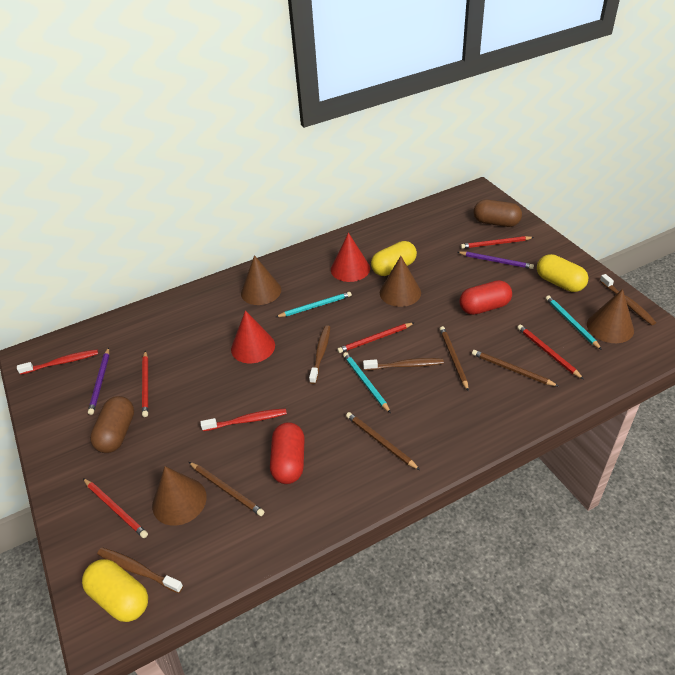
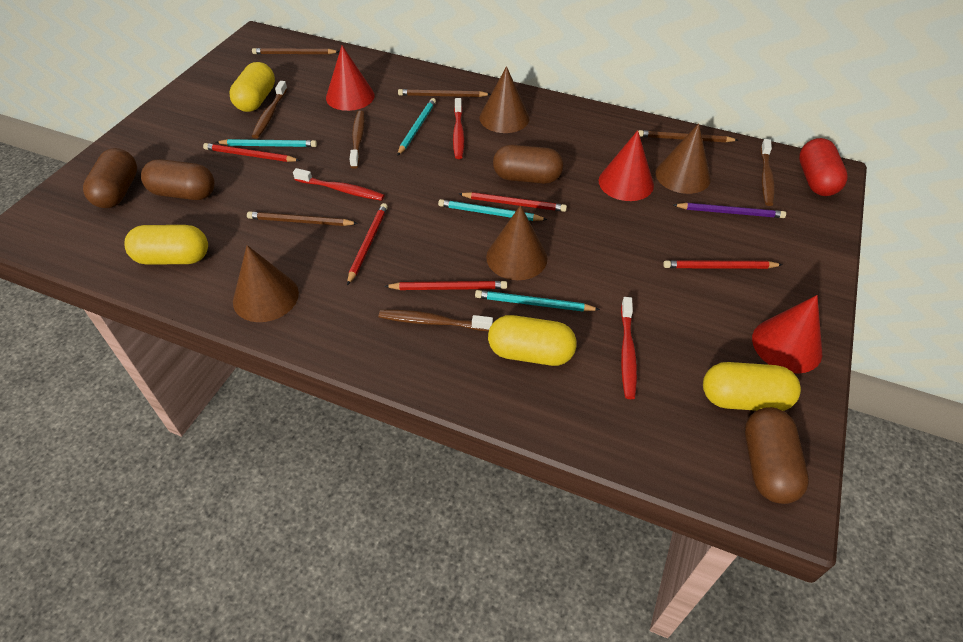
brown capsule: [90,396,134,453] [473,200,522,227] = 2 -> [83,148,137,208] [141,159,215,200] [493,145,563,184] [745,407,809,504] = 4
purple pencil: [88,347,109,415] [457,251,534,269] = 2 -> [674,203,786,218] = 1
red capsule: [270,422,305,484] [460,280,512,315] = 2 -> [799,138,848,196] = 1
red cone: [231,310,275,363] [331,233,370,282] = 2 -> [326,46,375,111] [599,130,654,201] [752,295,822,373] = 3
red toothbrush: [17,349,98,375] [200,408,287,431] = 2 -> [293,168,385,201] [453,98,464,159] [621,297,637,399] = 3
turquoise pencil: [276,292,352,317] [343,352,391,413] [546,295,602,350] = 3 -> [216,139,317,147] [397,98,436,156] [438,199,548,221] [475,290,600,312] = 4
yellow capsule: [82,559,148,622] [371,241,417,276] [537,254,588,292] = 3 -> [124,225,208,265] [229,62,275,112] [488,315,577,366] [703,362,801,411] = 4

